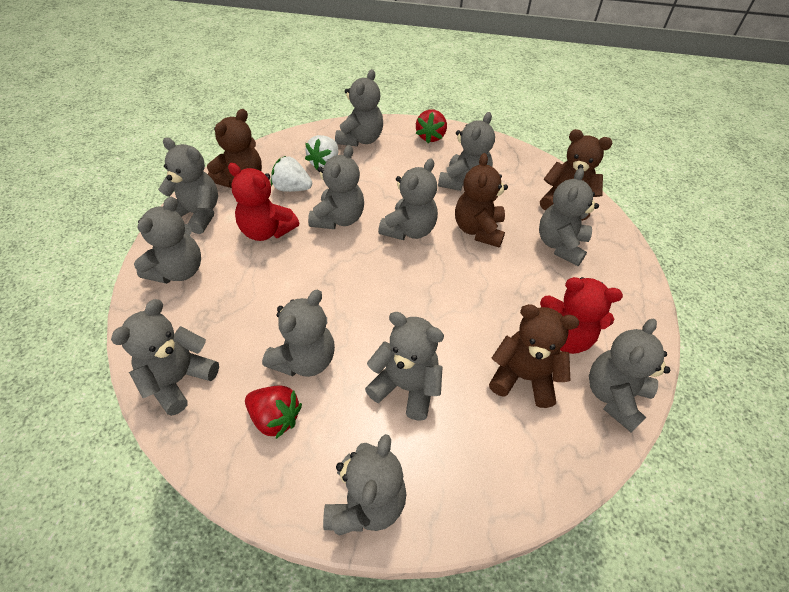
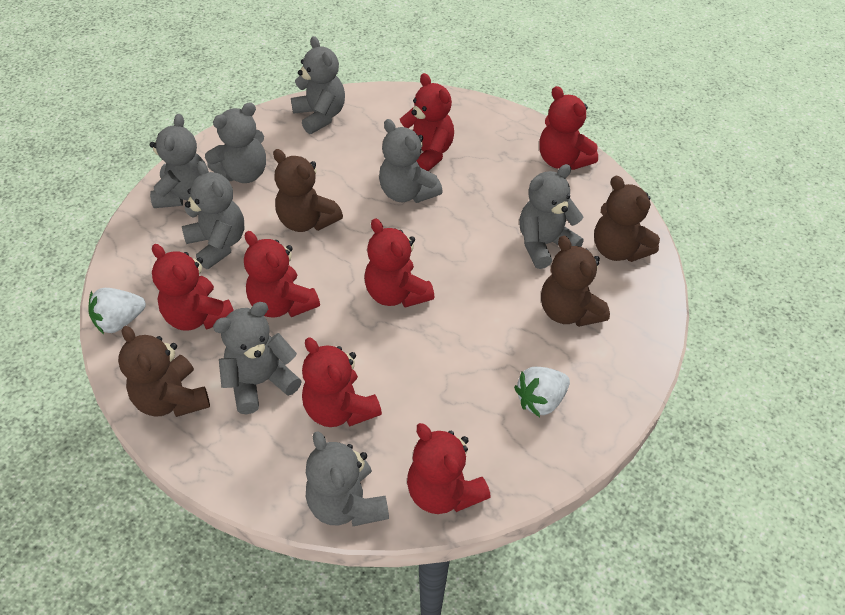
grey teddy bear: [111,299,219,416] [134,197,201,284] [158,138,218,234] [262,290,335,377] [308,145,364,229] [323,434,406,536] [335,69,383,147] [365,312,444,421] [378,158,438,240] [438,112,495,191] [539,168,599,266] [589,318,670,433] = 12 -> [150,114,206,208] [182,161,244,269] [205,102,266,183] [213,302,302,414] [291,36,345,134] [306,431,389,526] [379,119,443,203] [519,164,584,269] = 8
red strawberry: [245,385,302,439] [416,110,447,143] = 2 -> none = 0
red teddy bear: [228,163,299,241] [540,277,623,354] = 2 -> [152,244,234,331] [244,231,320,318] [302,337,382,427] [364,218,434,307] [400,73,454,171] [407,423,491,514] [539,86,598,170] = 7

